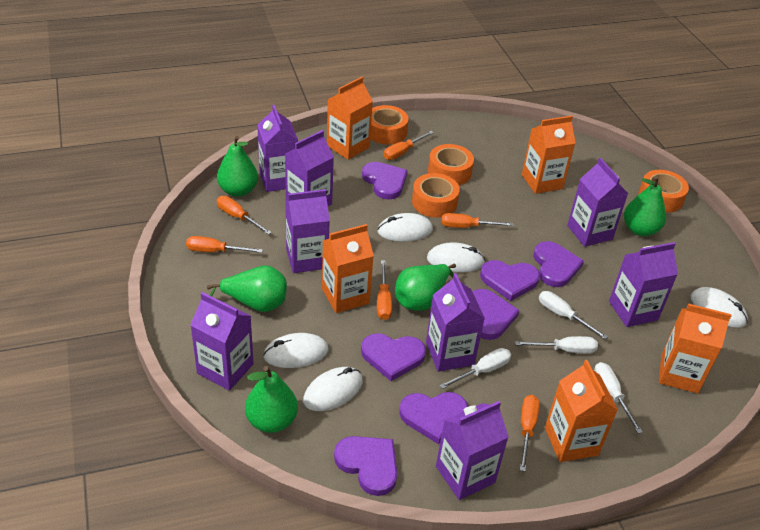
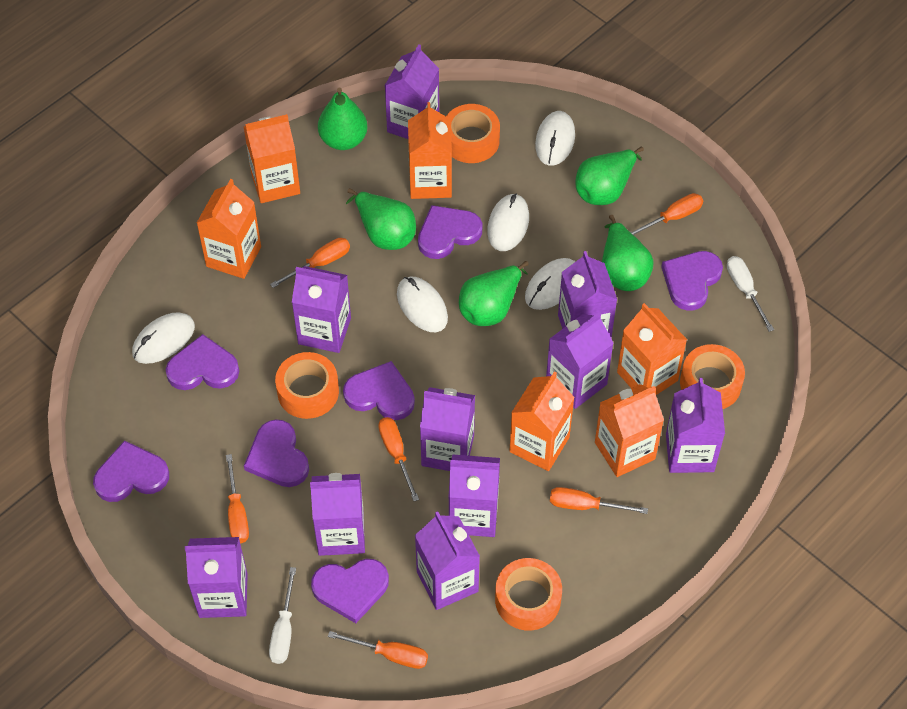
orange carton: [322,224,374,313] [327,77,373,160] [522,116,576,194] [545,360,618,462] [659,303,732,394] = 5 -> [197,179,261,279] [243,114,300,203] [408,102,452,199] [510,372,575,471] [595,384,664,477] [617,303,687,395] = 6
purple carton: [190,292,254,391] [257,105,298,192] [285,130,334,206] [285,189,330,273] [426,273,485,372] [436,401,509,500] [567,158,628,247] [609,242,678,327] = 8 -> [185,537,248,618] [292,266,351,353] [310,473,365,556] [385,44,439,139] [415,511,480,610] [420,387,475,471] [449,454,500,537] [546,312,614,409] [558,251,617,338] [666,378,725,473] = 10
white screwdriver: [439,348,511,389] [515,336,598,353] [539,291,608,339] [594,362,643,434] = 4 -> [269,567,296,664] [727,256,774,332] = 2

